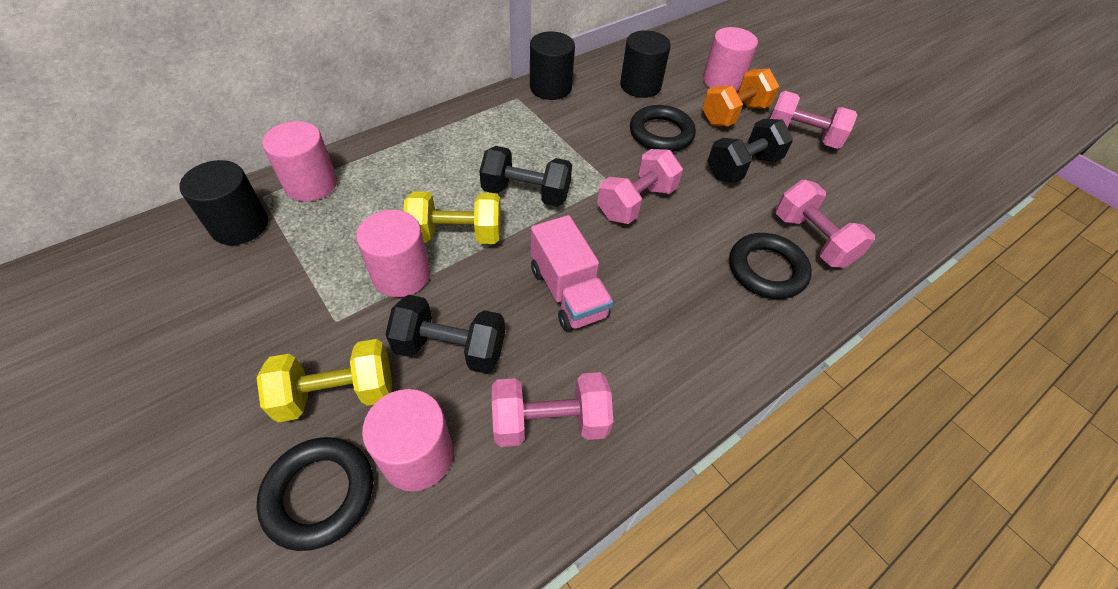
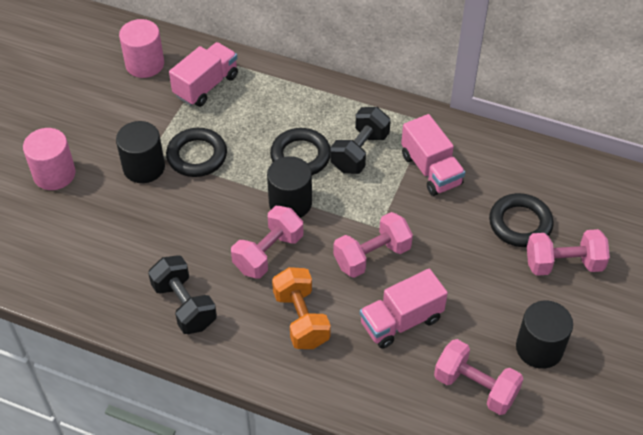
black dumbbell: [385,295,505,374] [479,146,572,207] [707,119,793,183] = 3 -> [148,255,217,334] [330,107,391,174] = 2
pink cylinder: [262,121,337,202] [356,210,430,297] [362,389,453,491] [703,27,758,92] = 4 -> [23,128,76,190] [119,19,164,78] = 2
pink truck: [531,215,613,331] = 1 -> [169,42,238,107] [360,269,448,349] [401,114,465,196] = 3
yellow dumbbell: [257,339,392,423] [404,191,501,244] = 2 -> none = 0

